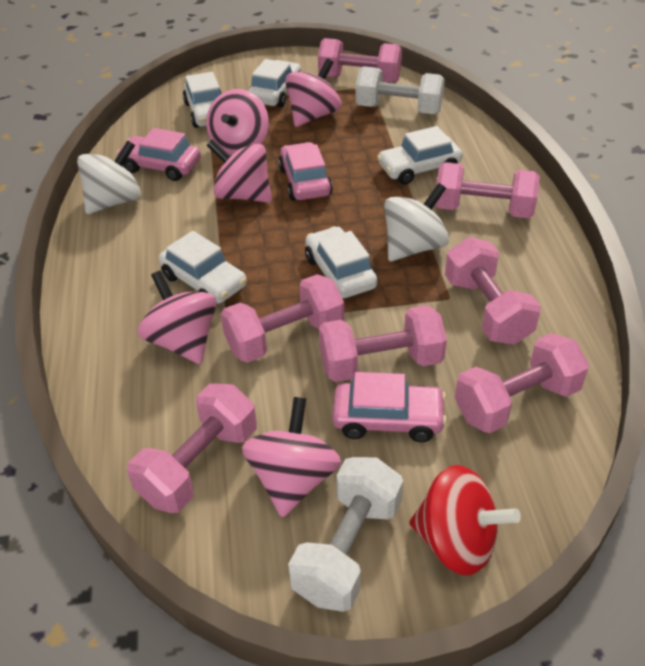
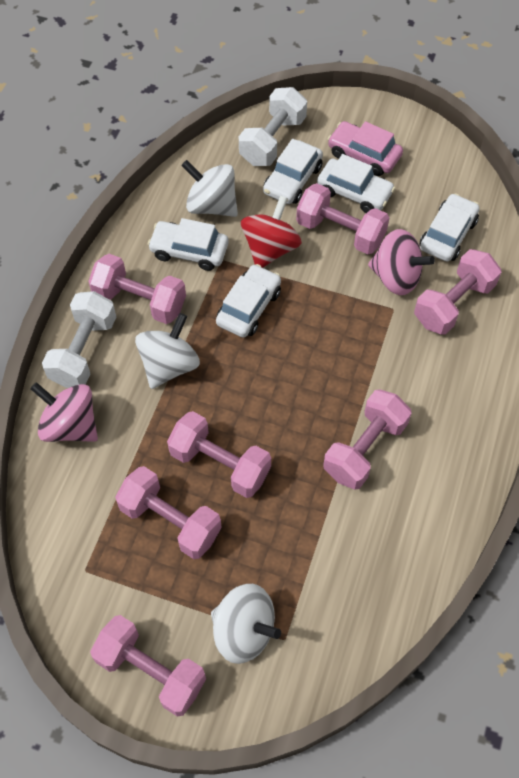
pink car: [116,128,201,181] [278,142,333,201] [332,372,447,442] = 3 -> [328,121,403,176] = 1
pink spinning top: [138,271,217,364] [206,89,269,155] [207,139,272,203] [242,397,341,518] [285,58,341,127] = 5 -> [30,382,98,442] [368,229,435,295] = 2
white spinning top: [77,140,141,214] [384,183,449,261] = 2 -> [135,313,200,389] [181,160,238,217] [211,584,281,664] = 3

